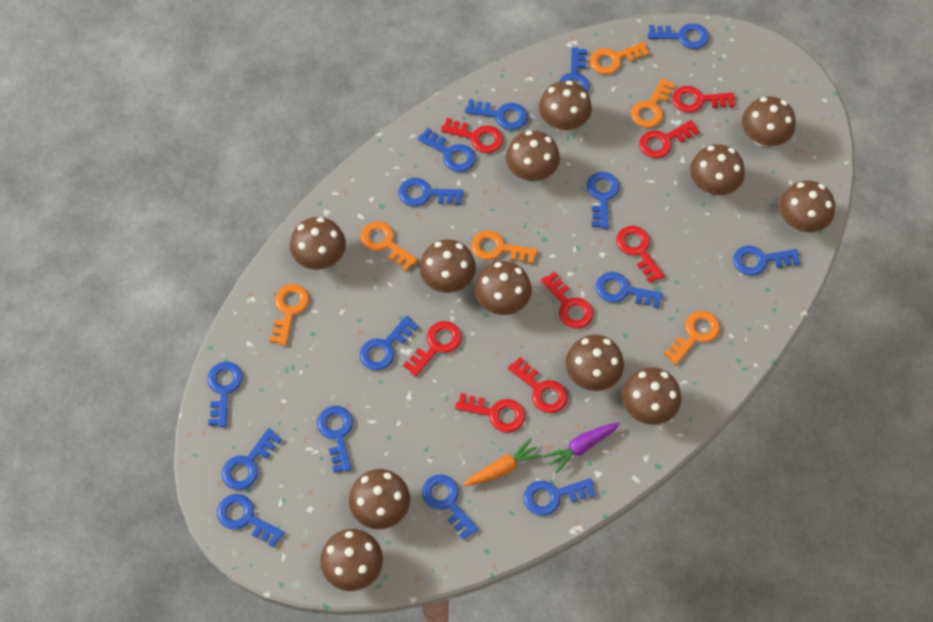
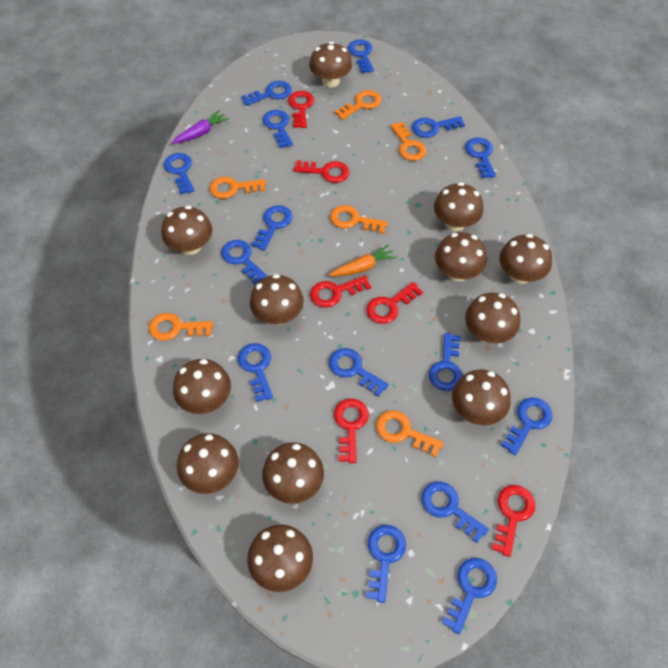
red key: [403,321,462,377] [441,118,503,153] [455,393,525,433] [508,357,568,413] [541,271,593,329] [616,226,665,283] [639,120,700,158] [672,86,735,113] = 8 -> [288,91,314,128] [294,160,349,183] [310,275,371,308] [334,399,369,463] [366,282,423,324] [492,485,535,557] = 6

